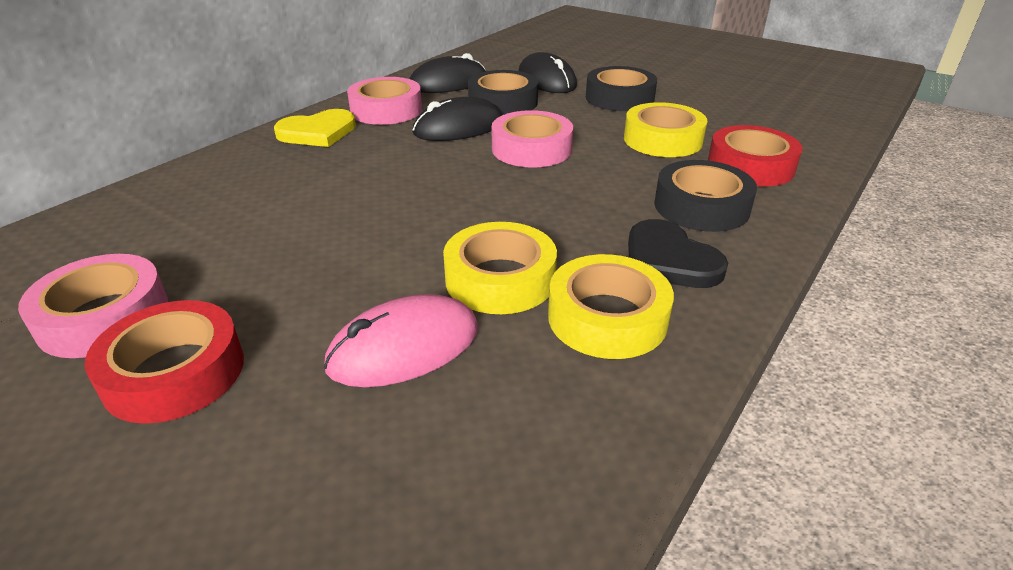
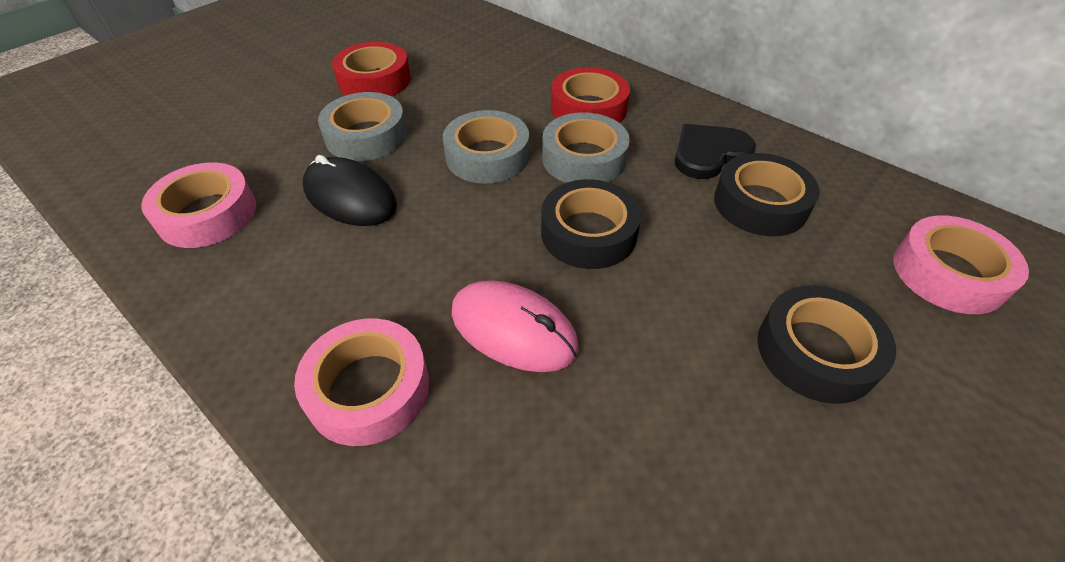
black mouse: [409,53,486,93] [412,97,502,141] [518,52,577,93] = 3 -> [303,155,397,226] = 1
grey tape: none = 0 -> [318,92,407,161] [443,110,529,184] [542,112,630,183] = 3
yellow heart: [274,109,356,147] = 1 -> none = 0
yellow tape: [443,222,557,314] [548,254,674,359] [624,102,707,157] = 3 -> none = 0

